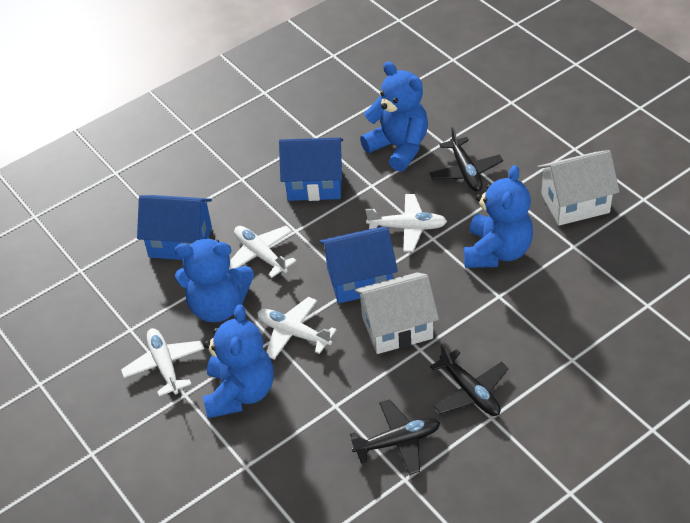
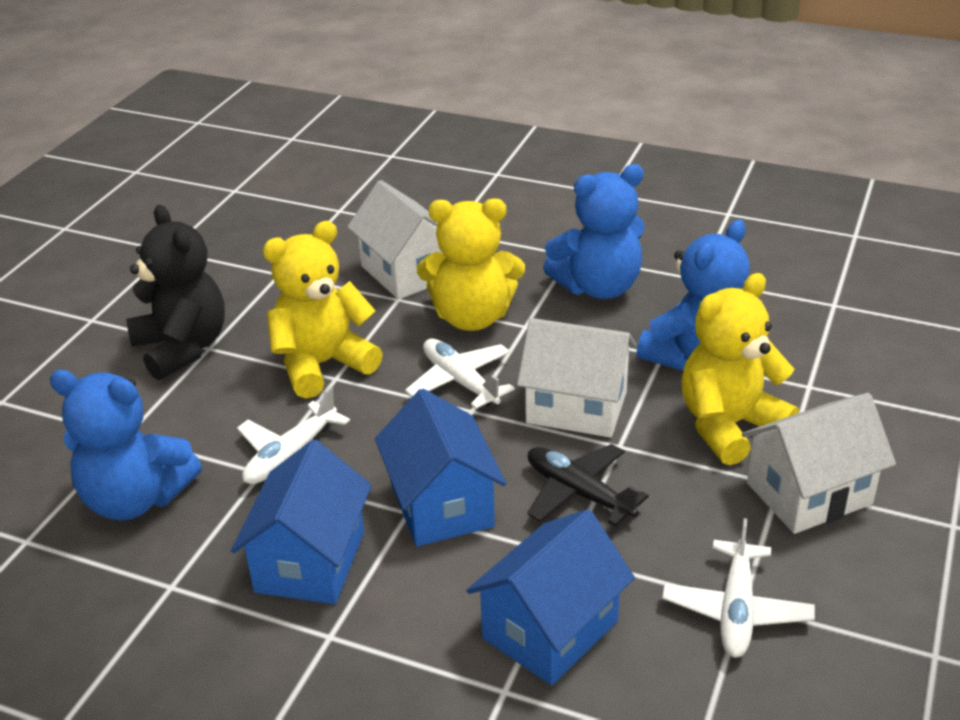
black plane: [350,399,440,475] [429,127,503,192] [430,344,509,416] = 3 -> [527,444,649,526] = 1
black teddy bear: none = 0 -> [126,205,225,380] = 1
blue teddy bear: [175,238,254,322] [203,304,274,418] [360,62,428,172] [464,165,533,268] = 4 -> [50,370,202,520] [543,164,645,299] [637,219,750,371] = 3
white house: [355,272,439,354] [538,150,620,226] = 2 -> [347,180,442,299] [517,318,637,438] [742,393,896,534] = 3
white plane: [121,328,204,396] [229,226,296,278] [257,297,337,360] [365,194,447,252] = 4 -> [237,387,350,484] [405,339,515,409] [662,518,815,658] = 3
yellow teddy bear: none = 0 -> [263,221,383,398] [417,199,525,331] [682,273,799,465] = 3

